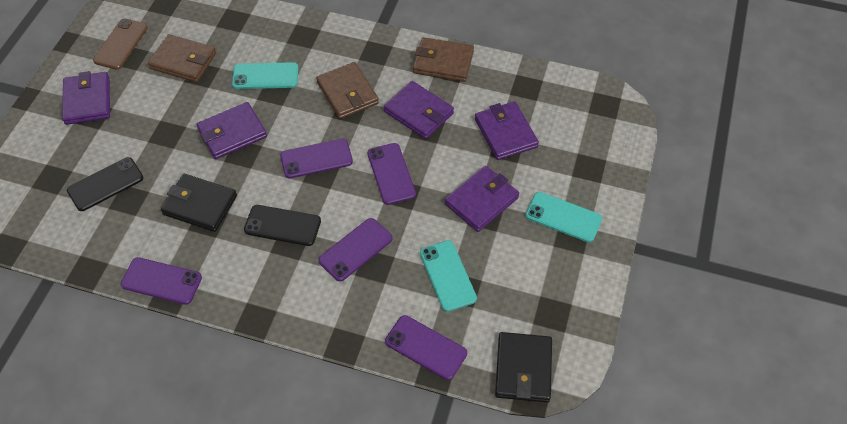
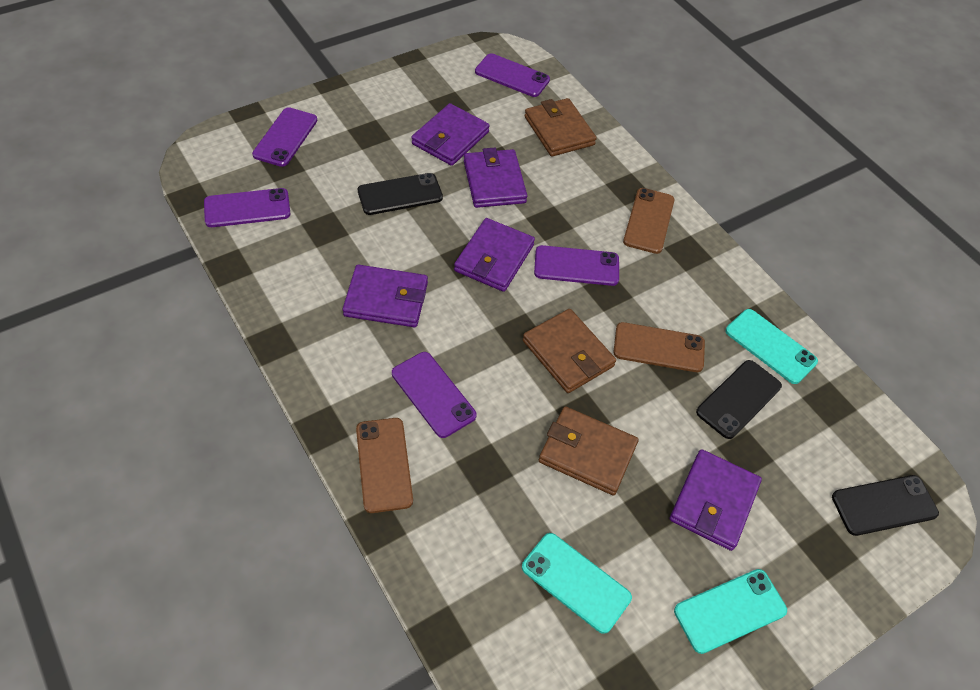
black phone: [67,157,143,211] [244,205,321,246] = 2 -> [358,173,443,215] [696,360,782,439] [832,475,939,536] = 3
black wallet: [161,174,237,232] [495,332,552,403] = 2 -> none = 0
brown phone: [93,19,148,70] = 1 -> [356,418,413,513] [613,322,705,372] [623,188,675,254] = 3

